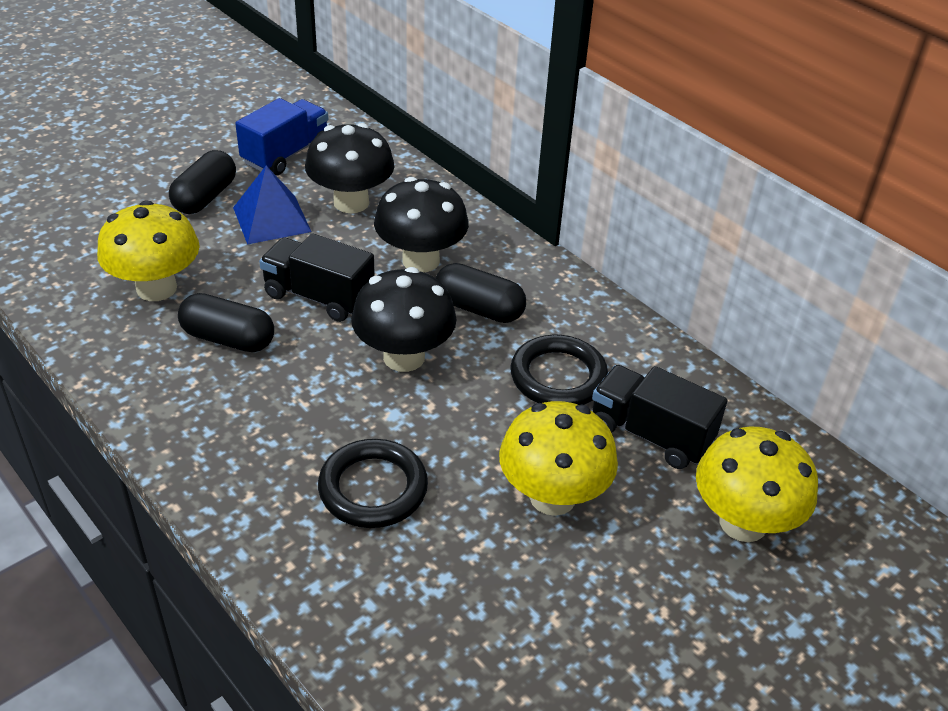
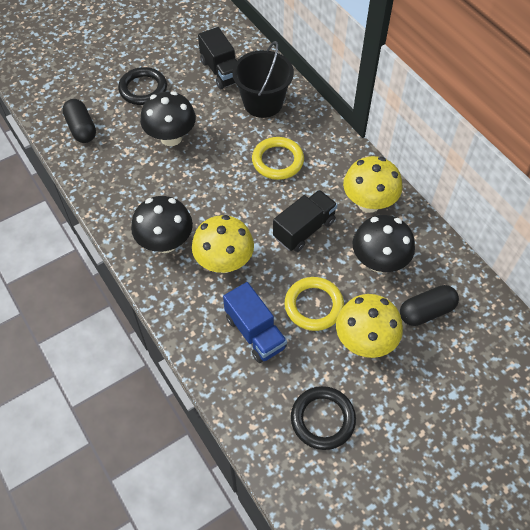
black bucket: none = 0 -> [232,41,294,118] = 1
black capsule: [169,150,236,214] [178,293,274,352] [436,263,526,323] = 3 -> [62,99,96,143] [400,285,459,326] = 2
blue pyramid: [233,165,311,245] = 1 -> none = 0
yellow ring: none = 0 -> [252,137,304,180] [285,277,344,331] = 2

